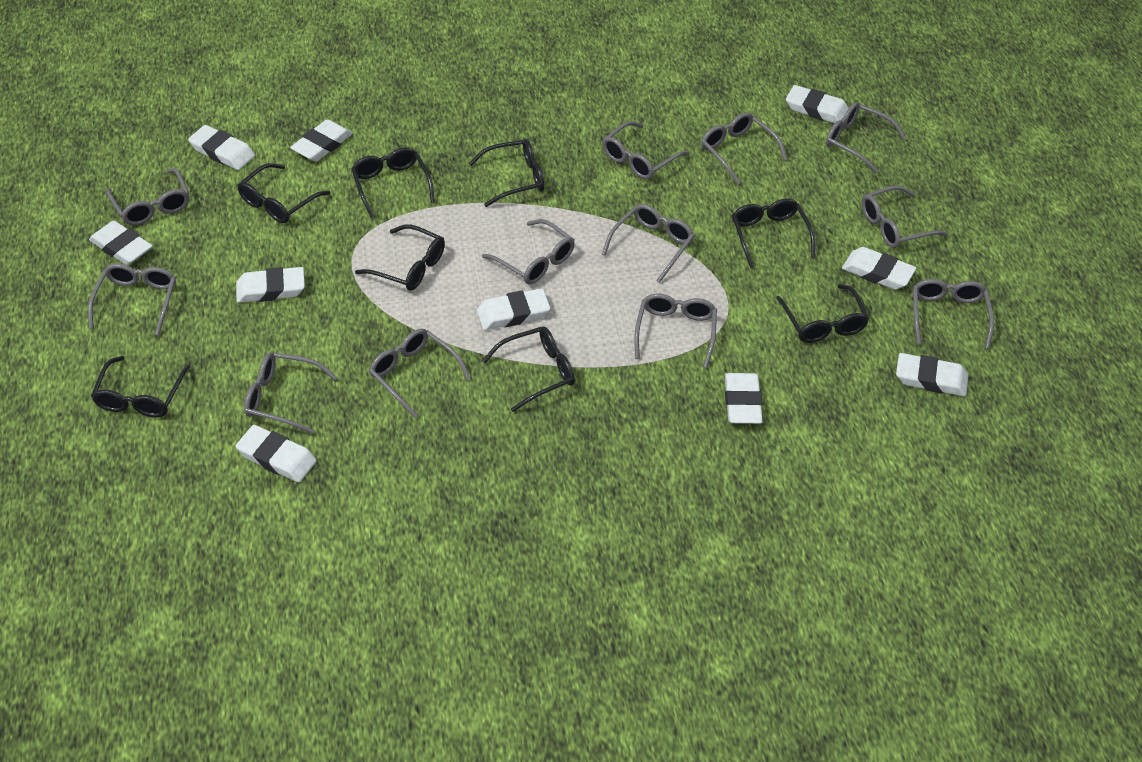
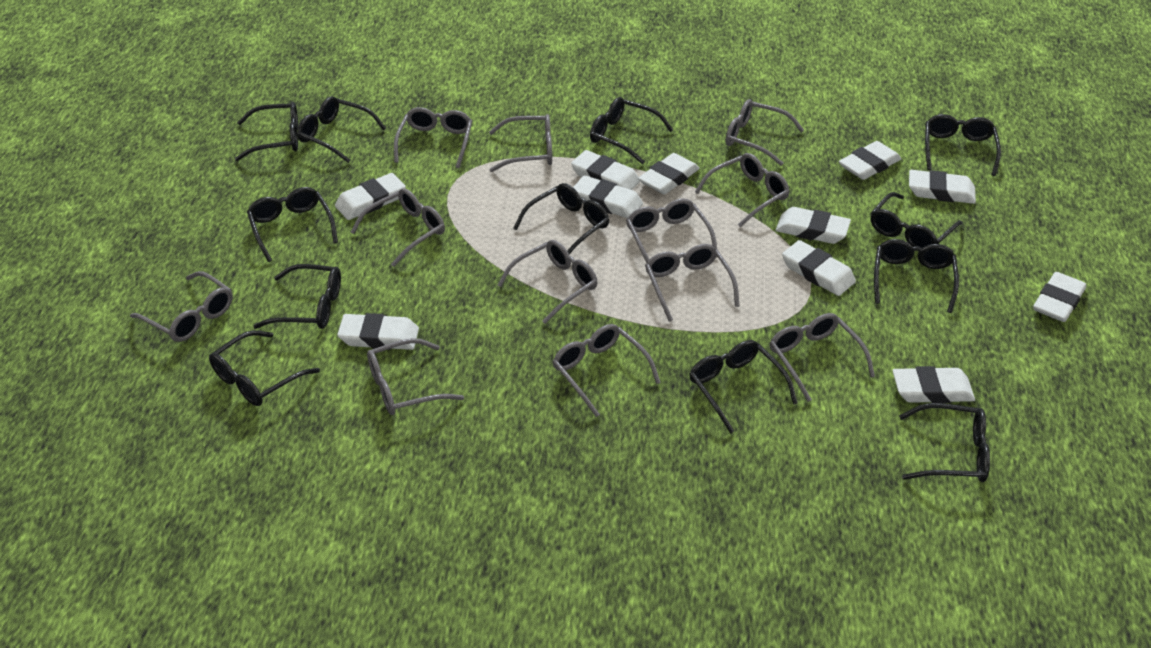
black glasses: [91,356,190,418] [237,163,330,223] [351,147,435,218] [355,224,445,291] [469,139,544,207] [482,326,575,412] [732,198,815,269] [776,284,869,343] = 8 -> [209,330,320,406] [235,102,298,161] [247,187,338,262] [254,264,341,329] [297,96,386,163] [513,183,609,254] [590,97,673,164] [689,340,798,434] [871,192,963,248] [874,239,959,313] [899,403,990,482] [925,114,1001,176] = 12
white eraser: [89,221,152,265] [188,125,255,170] [236,267,305,303] [236,425,317,483] [290,119,353,162] [477,288,550,330] [725,373,763,424] [786,85,849,123] [842,247,916,290] [896,353,968,396] = 10 -> [335,173,406,220] [337,313,419,350] [571,150,640,190] [573,175,643,218] [638,153,700,194] [776,207,851,244] [782,240,856,296] [839,141,901,180] [893,366,975,403] [909,170,976,204] [1033,272,1086,322] = 11

